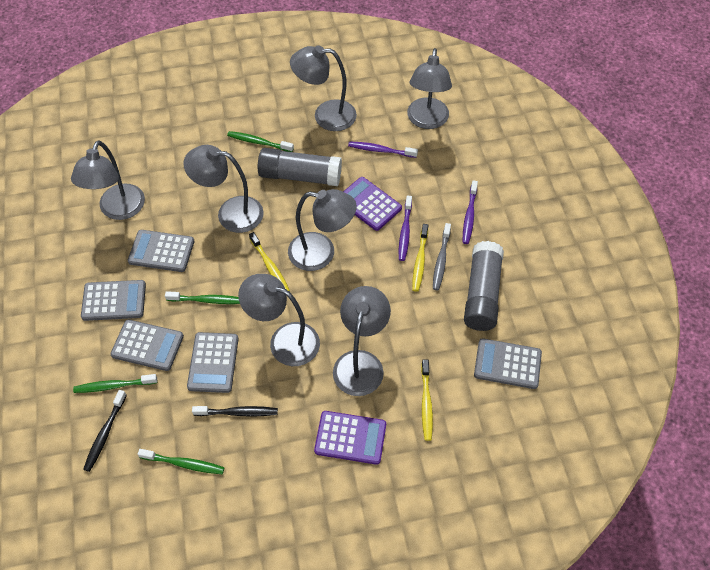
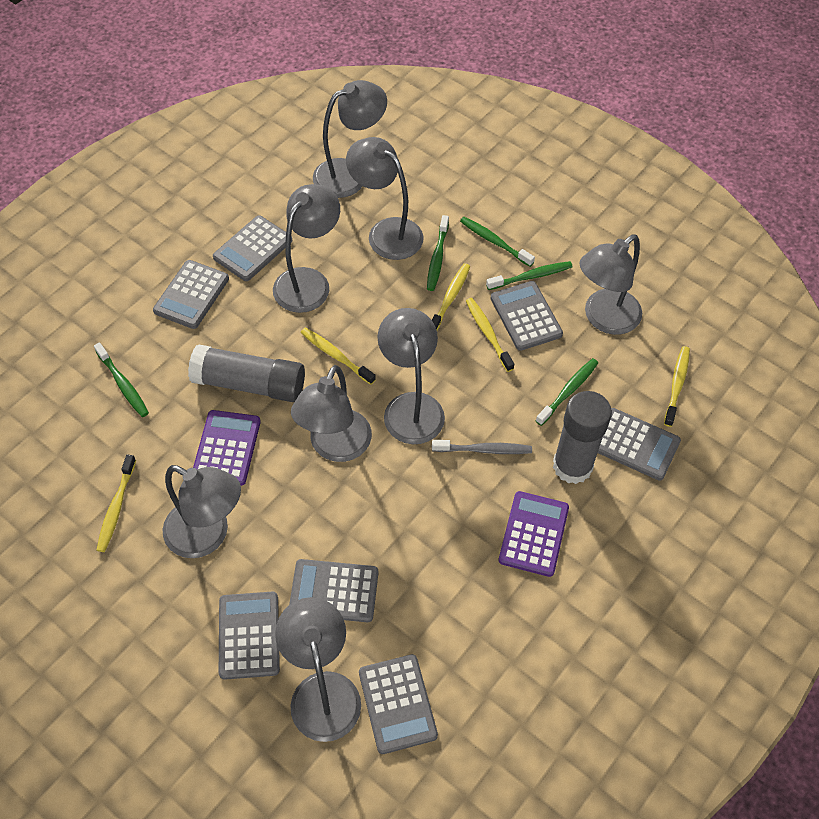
black toothbrush: [83,390,127,472] [192,406,278,417] = 2 -> none = 0
green toothbrush: [73,374,157,393] [138,449,224,474] [165,291,240,304] [227,131,294,152] = 4 -> [94,342,149,417] [427,215,449,291] [460,217,535,267] [486,261,573,290] [536,358,598,426] = 5
grey calculator: [81,280,146,321] [111,320,184,371] [128,230,194,272] [187,332,238,393] [474,338,542,389] = 5 -> [153,260,229,329] [213,215,292,281] [219,592,280,680] [289,559,378,622] [359,654,438,754] [490,281,563,351] [598,408,681,481] = 7
grey lamp: [71,141,145,220] [183,145,264,233] [238,274,320,366] [288,189,357,271] [290,45,357,131] [333,286,391,396] [407,48,452,129] = 7 -> [163,465,241,558] [273,184,340,313] [275,597,361,742] [291,365,372,462] [313,80,387,198] [346,137,424,260] [377,308,445,444] [579,234,642,335] = 8
purple toothbrush: [348,141,418,158] [399,196,412,261] [463,180,478,244] = 3 -> none = 0
yellow toothbrush: [249,232,290,291] [412,224,429,292] [421,359,433,441] = 3 -> [97,454,136,552] [301,328,376,385] [432,263,470,330] [466,298,514,372] [664,346,690,427] = 5

